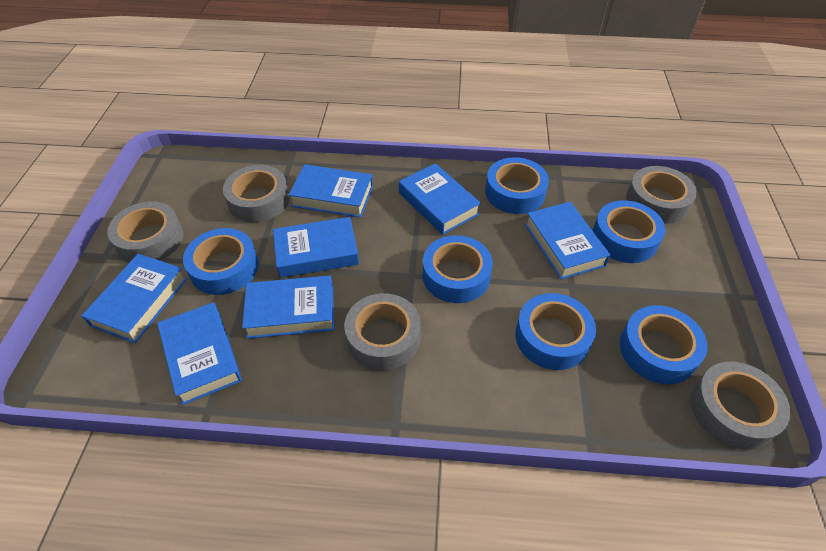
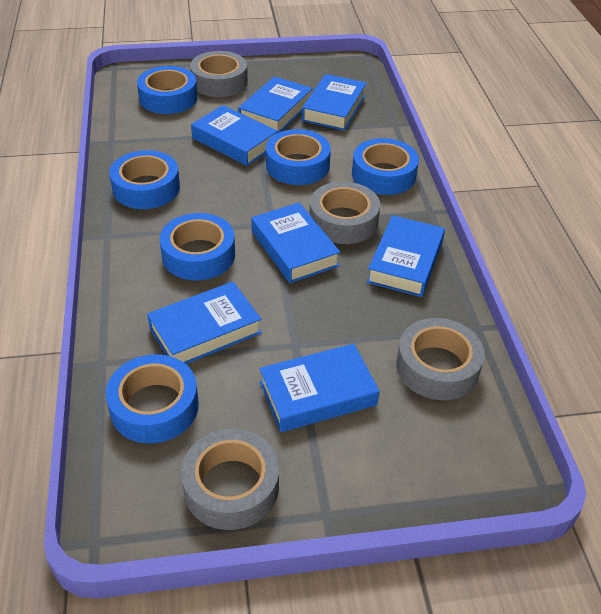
grey tape: [107,201,184,263] [223,165,290,223] [344,293,421,370] [626,166,697,224] [690,362,790,450] = 5 -> [181,429,279,530] [190,51,248,97] [309,182,380,244] [396,318,485,400] = 4

